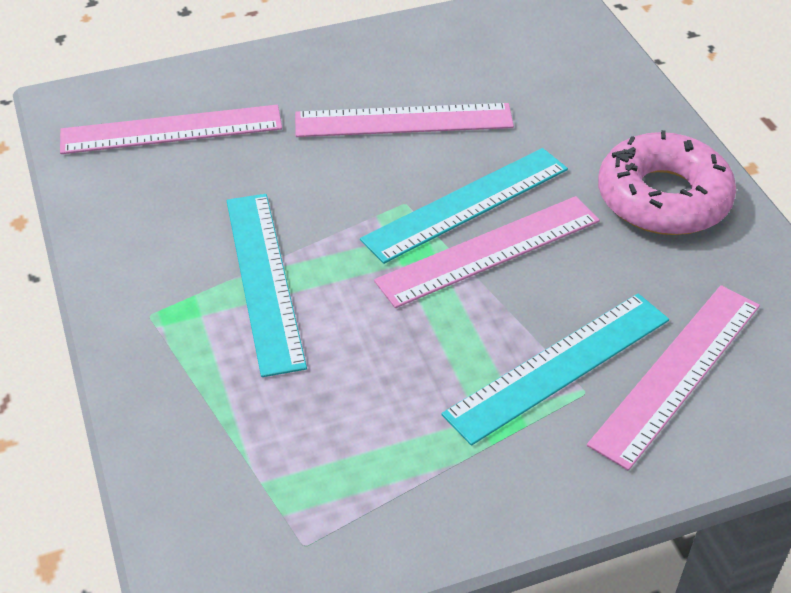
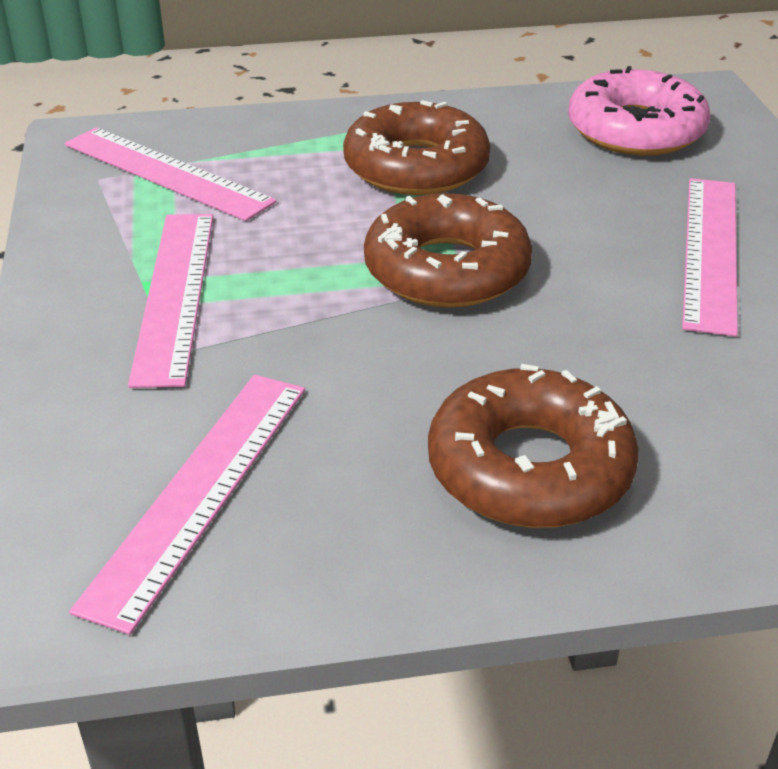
brown donut: none = 0 -> [343,100,490,195] [364,193,532,308] [428,364,639,528] = 3
turquoise ruler: [227,194,307,377] [360,148,568,264] [441,293,669,446] = 3 -> none = 0

